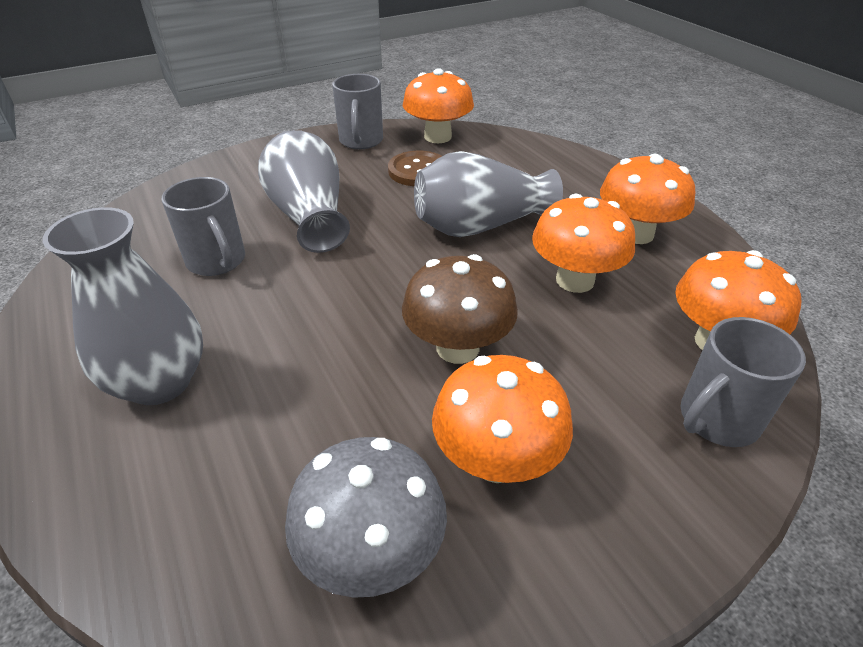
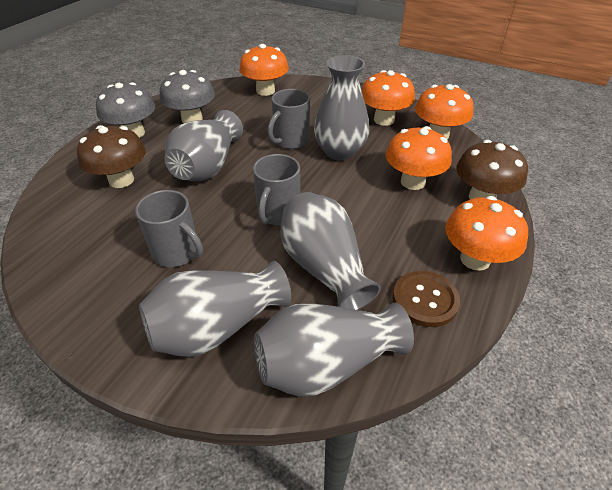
brown mushroom: [402,254,518,364] = 1 -> [77,125,146,188] [456,140,528,199] = 2
grey mushroom: [285,437,447,598] = 1 -> [96,82,155,138] [160,70,215,123] = 2
grey vase: [43,207,203,405] [258,130,350,253] [414,151,563,237] = 3 -> [139,261,291,357] [165,110,243,181] [254,303,414,397] [280,192,381,310] [314,55,369,161] = 5

